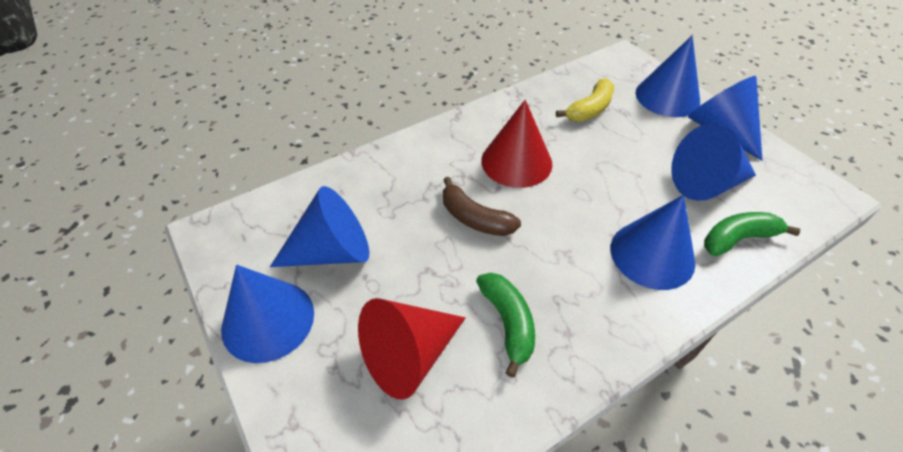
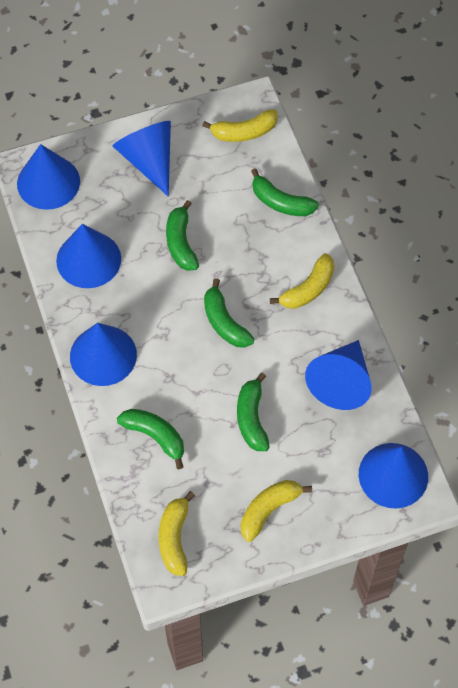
brown banana: [443,177,521,236] = 1 -> none = 0
green banana: [476,273,535,378] [704,212,800,256] = 2 -> [117,409,184,469] [166,200,199,271] [204,278,254,348] [237,373,270,451] [251,168,319,216] = 5
red cone: [358,298,465,400] [481,100,552,188] = 2 -> none = 0
yellow banana: [556,78,614,121] = 1 -> [159,491,195,576] [202,109,278,142] [241,480,312,542] [270,253,334,309] = 4

